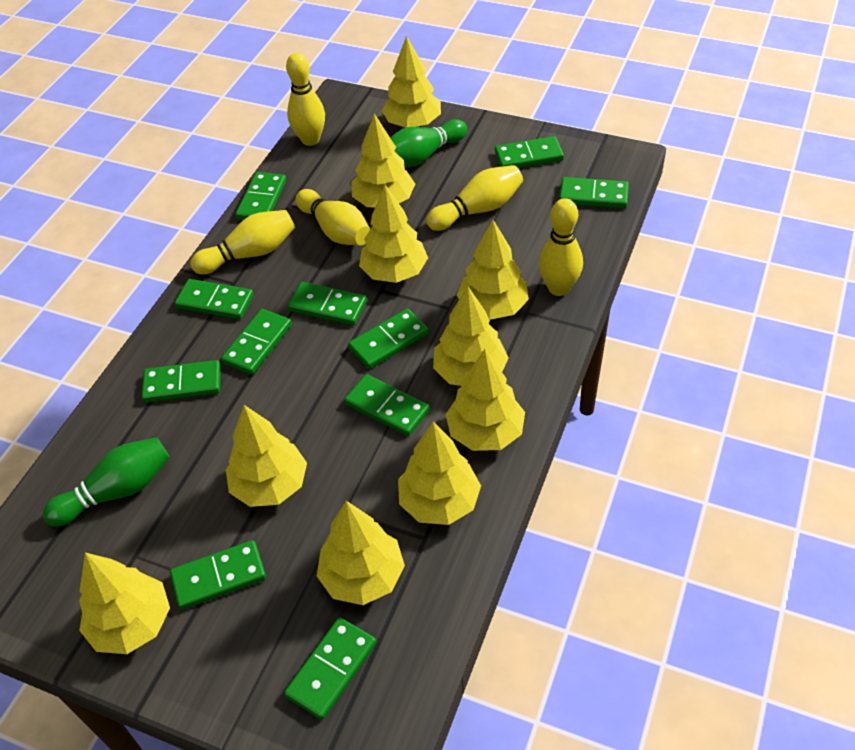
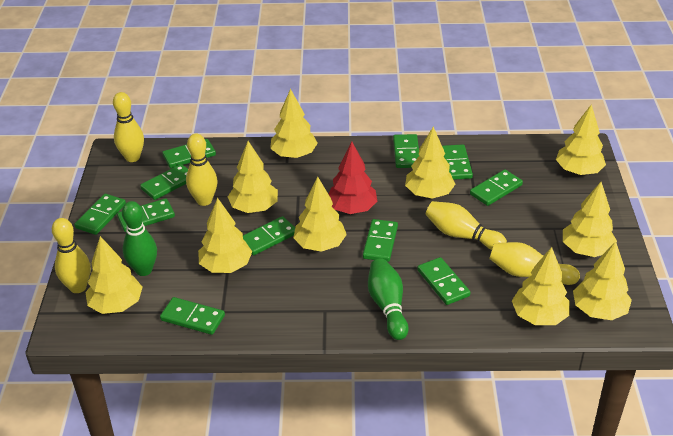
red tree: none = 0 -> [329,142,377,214] = 1

